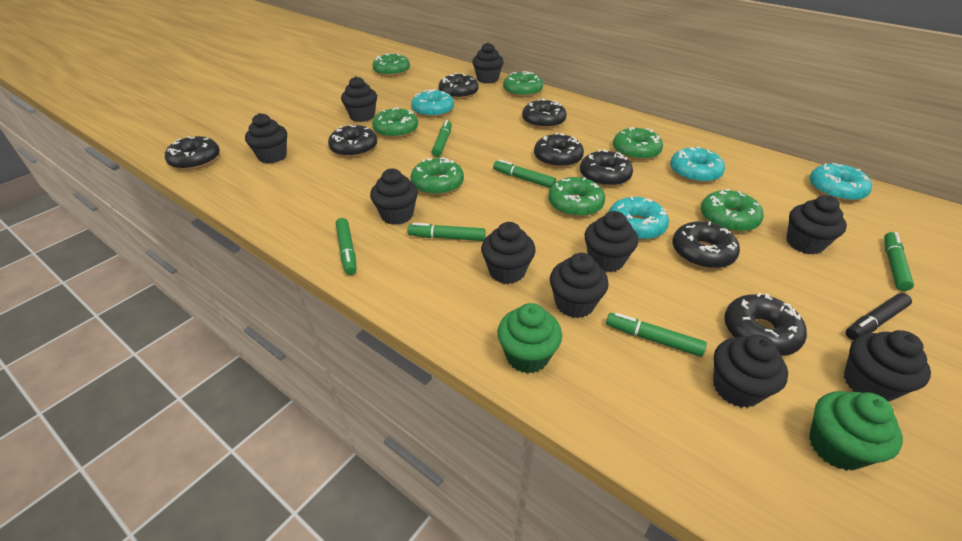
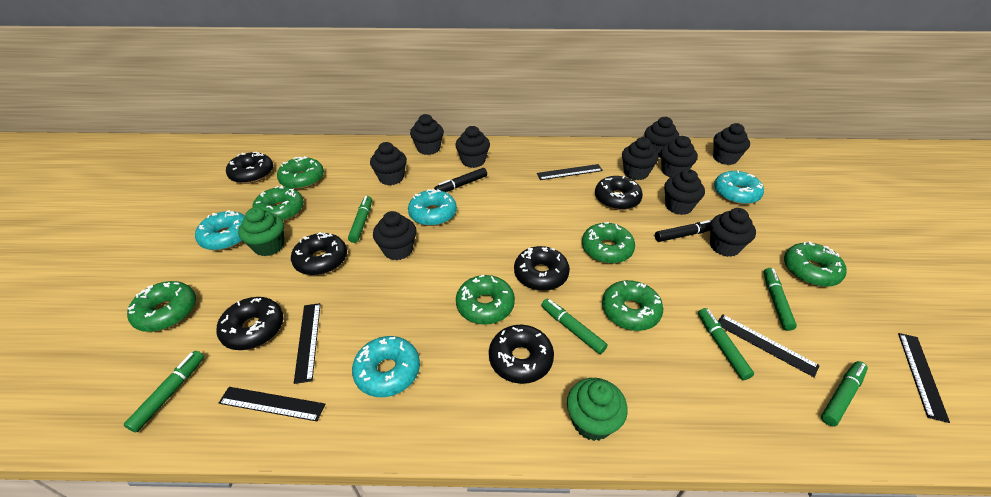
black donut: [165,136,220,170] [328,124,377,157] [438,73,479,99] [522,99,567,129] [534,133,584,168] [580,149,633,187] [673,221,740,269] [724,293,807,356] = 8 -> [216,297,283,350] [226,151,273,184] [291,232,347,275] [489,325,554,384] [514,246,570,291] [595,176,643,210] = 6
black marker: [846,293,912,340] = 1 -> [434,168,487,192] [655,220,711,242] = 2
black ruler: none = 0 -> [219,387,325,421] [294,303,321,384] [537,164,603,180] [718,314,820,377] [898,333,950,423] = 5

